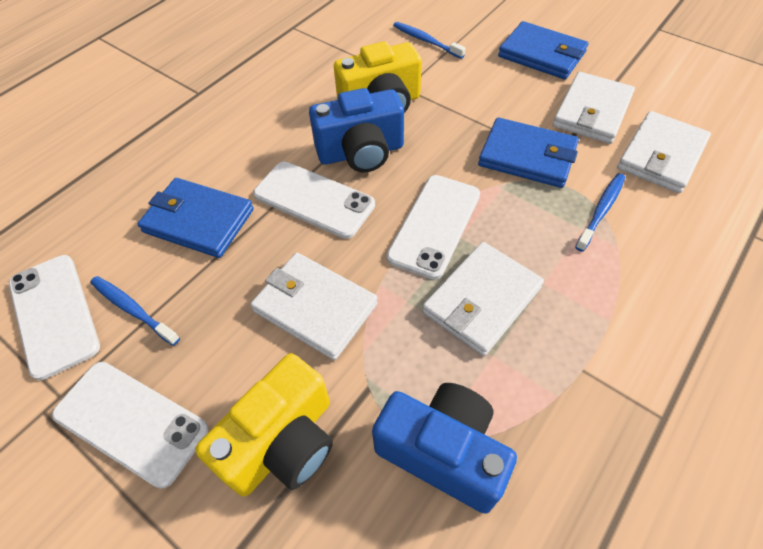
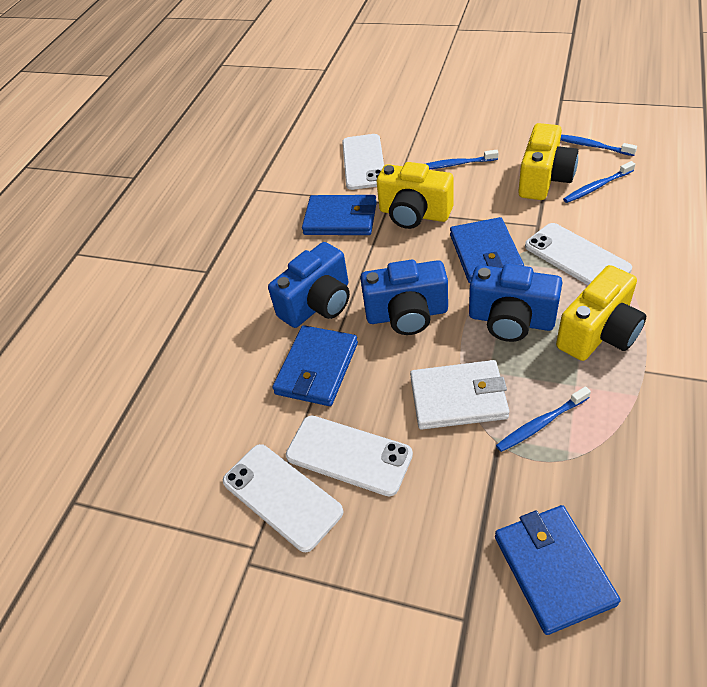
blue camera: [309,88,404,173] [372,383,517,514] = 2 -> [268,242,350,328] [360,260,448,335] [469,264,563,342] = 3
blue toothbrush: [90,276,180,346] [393,22,466,59] [575,173,625,252] = 3 -> [426,150,499,169] [496,386,591,452] [560,135,637,156] [563,161,635,203] = 4
blue wallet: [138,178,254,258] [478,118,579,188] [498,21,589,79] = 3 -> [272,325,358,406] [302,195,377,235] [450,217,524,283] [495,505,621,635] = 4
white wallet: [250,253,378,360] [422,242,544,356] [553,72,635,144] [617,111,711,193] = 4 -> [410,360,509,430] = 1
yellow camera: [195,353,333,496] [334,41,422,113] = 2 -> [377,162,453,229] [518,123,578,200] [556,265,646,361] = 3

